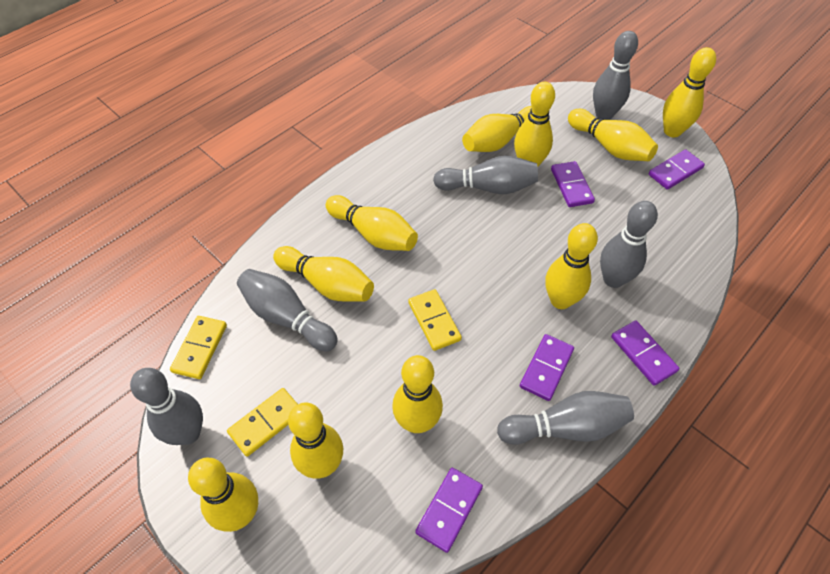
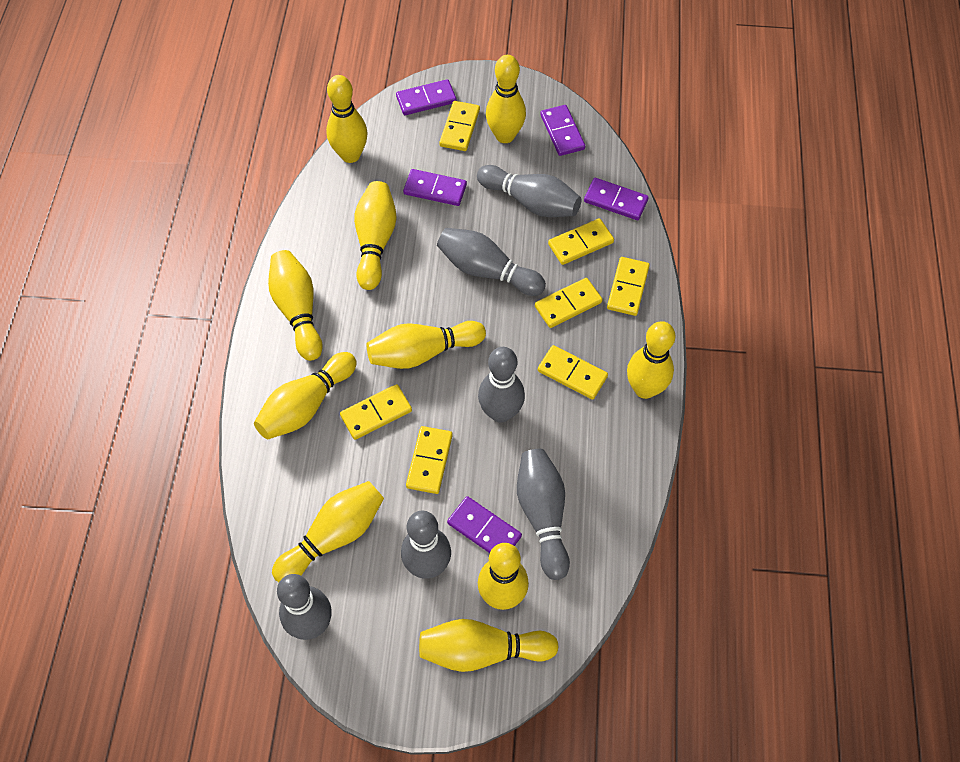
yellow domino: [170,316,227,379] [227,388,298,457] [408,289,462,351] = 3 -> [340,384,412,440] [406,426,453,494] [439,101,480,151] [535,278,603,328] [538,345,608,400] [548,218,614,265] [607,257,650,316] = 7

